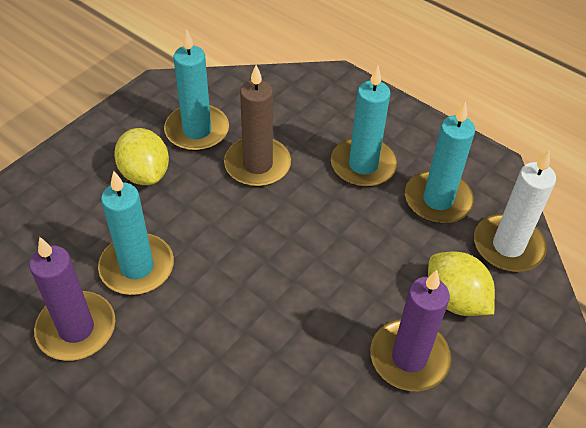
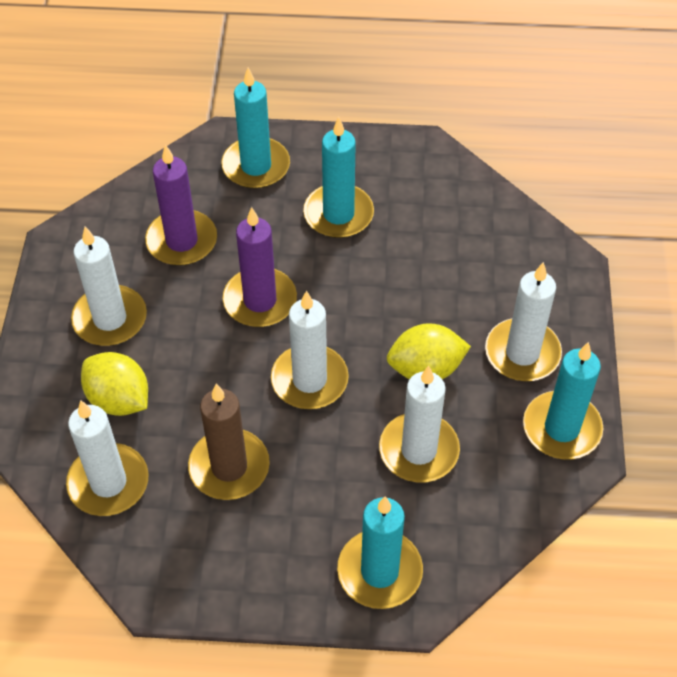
white candle: [474,150,556,272] = 1 -> [66,400,149,516] [71,227,147,346] [271,290,349,409] [379,366,460,483] [485,262,562,381] = 5

